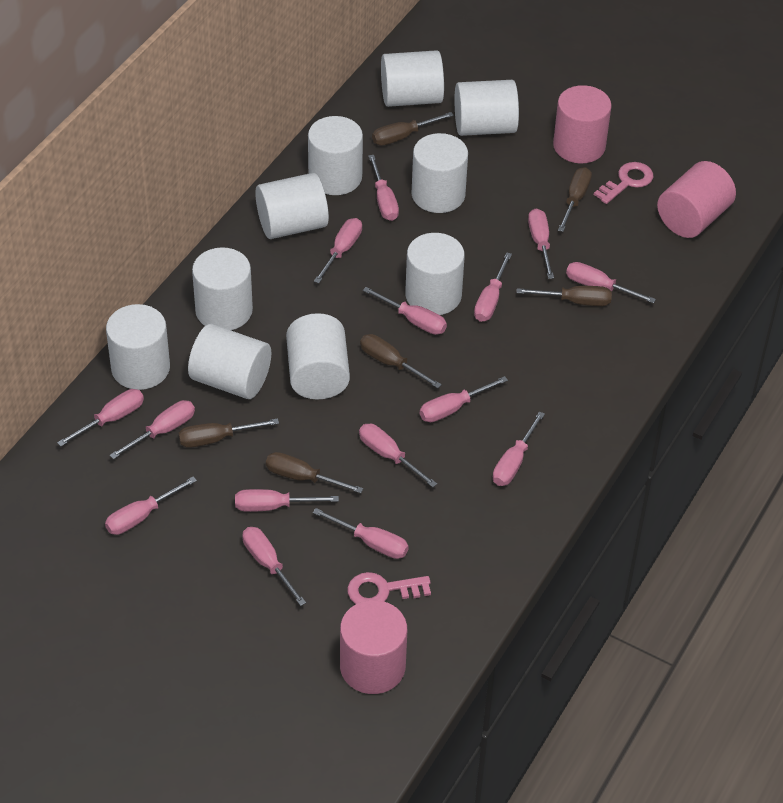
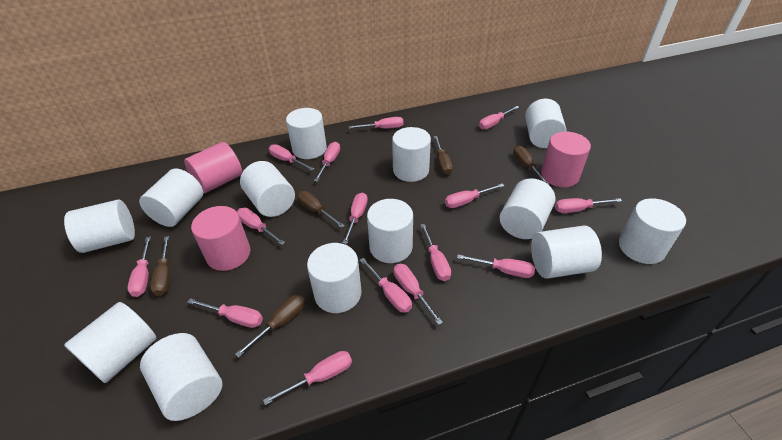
brown screwdriver: [179,418,279,448] [266,452,363,493] [360,334,442,388] [372,112,454,146] [517,286,612,306] [558,167,592,232] = 6 -> [150,236,170,296] [235,295,306,358] [297,191,345,228] [434,136,453,175] [513,146,549,185] = 5
pink key: [348,572,431,604] [594,162,653,204] = 2 -> none = 0
white cylinder: [106,304,170,390] [188,324,271,399] [192,247,253,330] [255,173,329,239] [286,313,350,399] [308,116,363,195] [381,50,444,107] [405,233,465,315] [412,133,468,213] [455,80,519,136] = 10 -> [64,200,135,253] [64,302,156,383] [139,168,203,227] [140,333,223,421] [240,161,295,217] [286,108,327,159] [307,243,361,313] [367,199,413,263] [392,127,431,182] [500,178,555,239] [525,99,566,148] [531,225,602,279] [619,198,686,264] = 13

